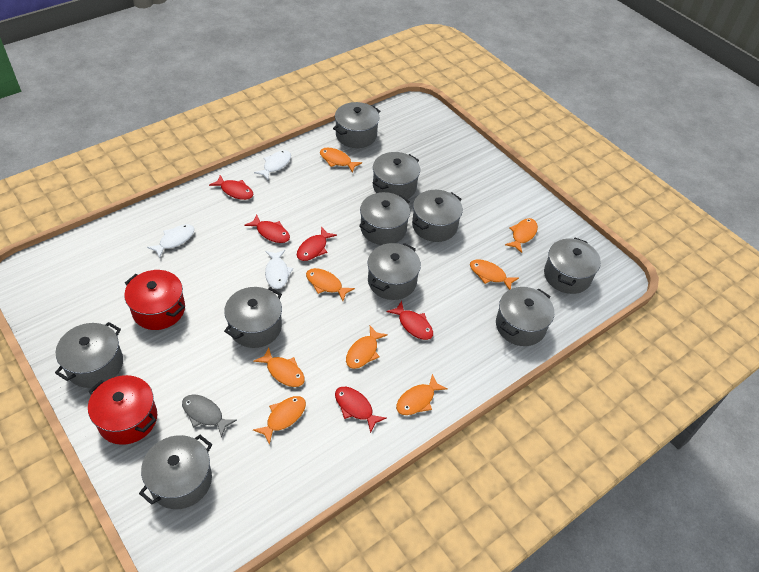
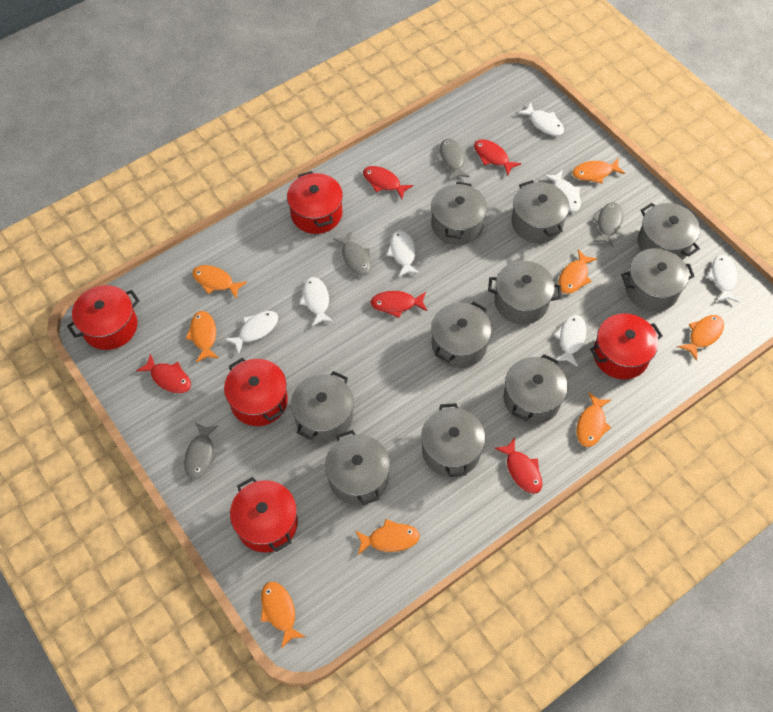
grey fish: [182,394,237,438] = 1 -> [184,423,219,480] [333,231,371,276] [437,139,470,180] [593,202,623,247] = 4
red pot: [88,375,157,445] [124,270,185,330] = 2 -> [67,285,140,350] [224,358,288,426] [230,477,298,552] [287,171,343,234] [590,314,663,379] = 5
white fish: [147,224,194,258] [254,150,291,180] [265,250,293,289] = 3 -> [225,311,278,354] [299,277,334,327] [387,230,420,277] [518,102,564,136] [544,170,581,212] [554,315,587,367] [707,255,739,303] = 7

